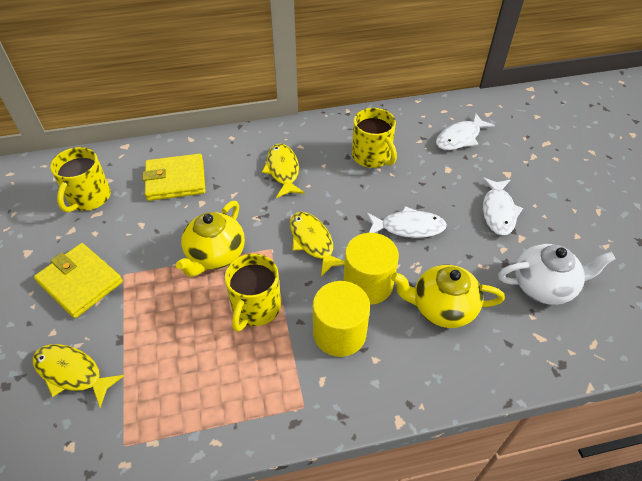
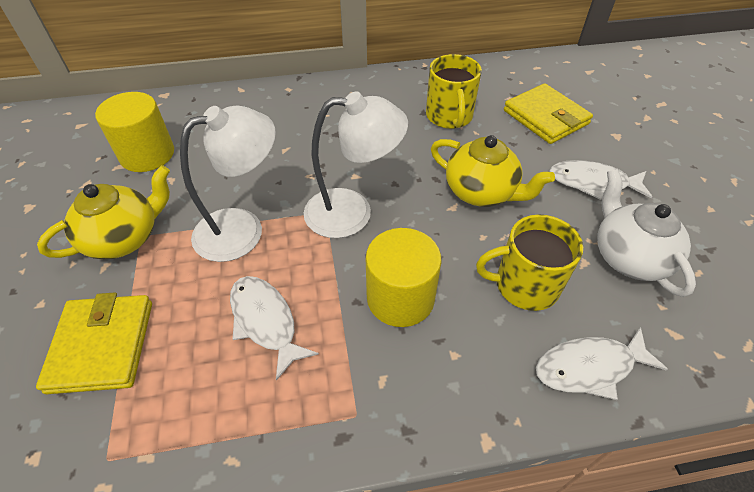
white lamp: none = 0 -> [180,105,276,262] [304,91,408,238] = 2
yellow fish: [33,344,124,408] [262,144,305,198] [290,212,345,276] = 3 -> none = 0
yellow mug: [50,147,111,212] [225,254,281,332] [352,108,397,168] = 3 -> [426,54,482,129] [476,214,583,311] = 2

